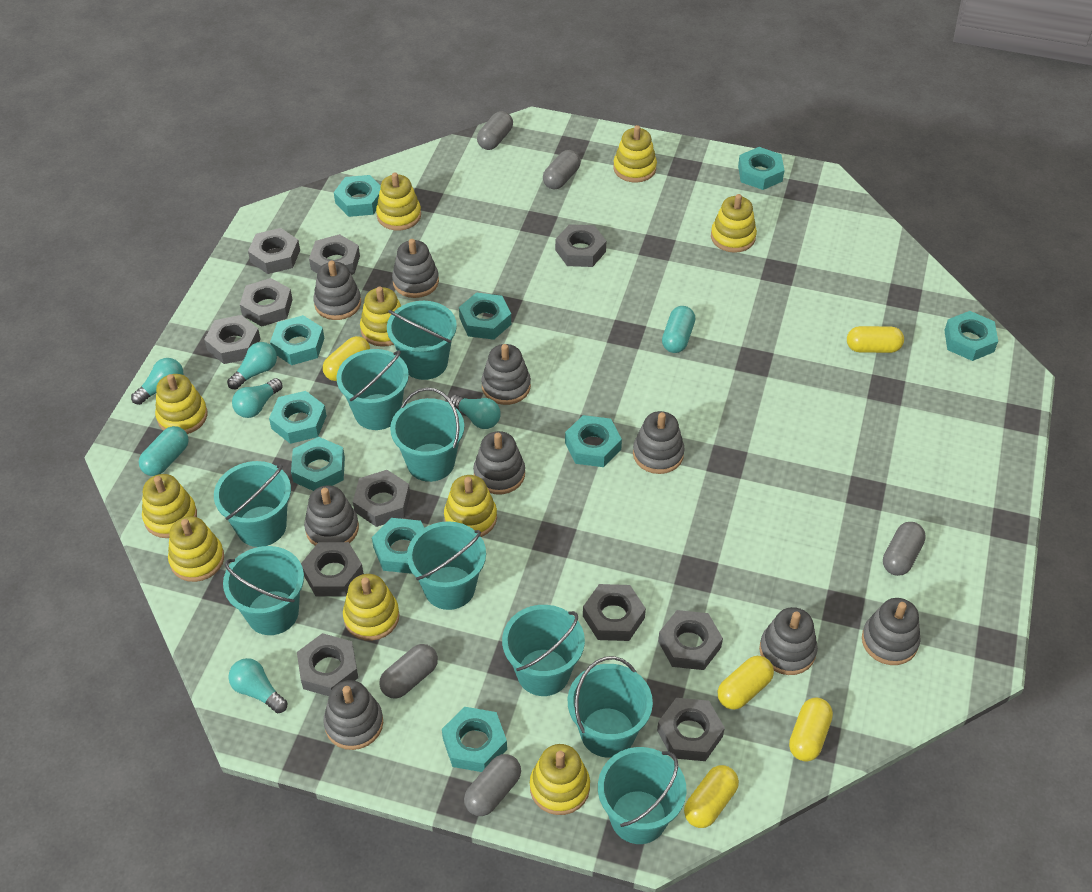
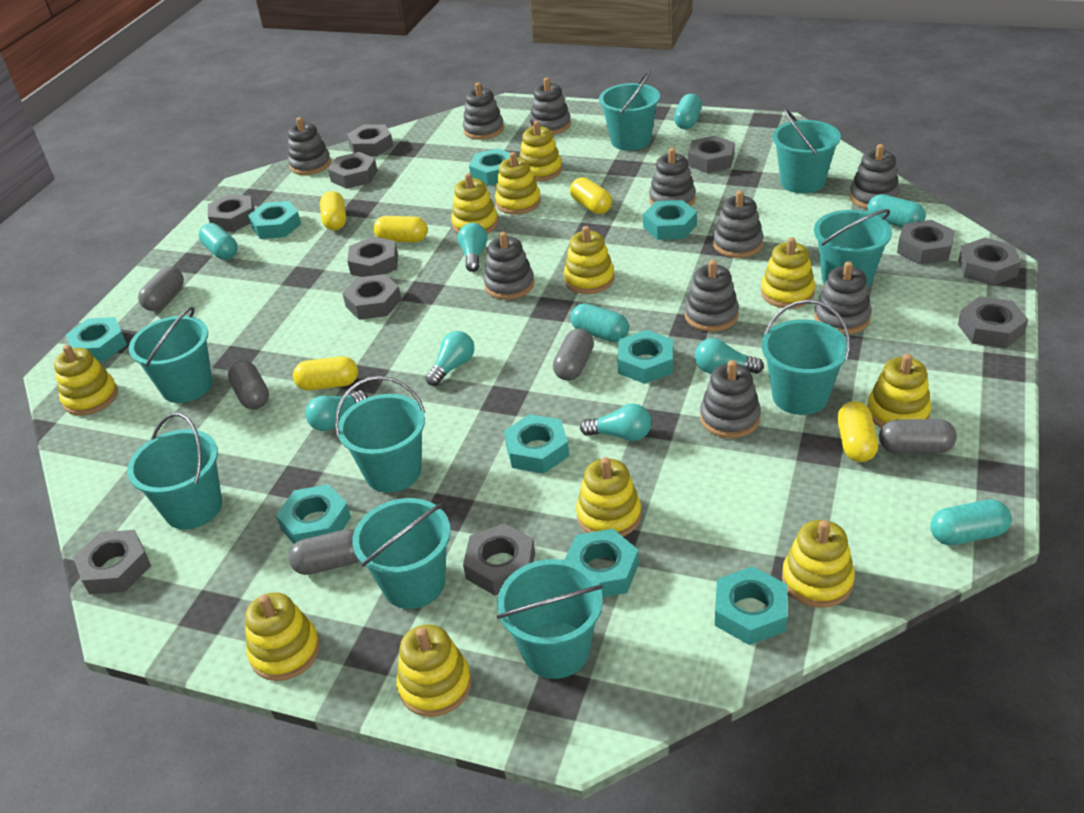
grey stacking toy: [304,485,359,546] [313,261,361,320] [323,680,383,750] [392,239,439,298] [473,431,525,494] [481,344,531,405] [633,411,685,474] [759,607,818,675] [862,598,921,665] = 9 -> [288,117,331,175] [463,82,504,140] [483,232,534,300] [530,78,571,135] [649,148,696,206] [685,260,739,332] [700,360,761,438] [713,190,763,258] [814,261,872,335] [849,144,900,209] = 10
turquoise capsule: [139,426,189,476] [662,306,695,353] = 2 -> [199,223,238,260] [570,303,629,342] [674,94,702,129] [867,194,926,228] [930,499,1012,545] = 5
turquoise nut: [269,391,327,444] [270,315,324,365] [291,437,345,491] [334,175,381,217] [372,518,424,574] [442,707,507,772] [459,293,511,340] [565,415,622,467] [738,147,784,190] [944,311,998,361] = 10 -> [66,317,127,362] [248,201,301,239] [276,484,351,544] [469,148,510,186] [504,414,569,474] [564,529,639,597] [617,330,673,384] [643,200,697,240] [715,566,787,645] = 9
yellow stacking toy: [142,474,197,538] [155,374,208,434] [168,516,224,582] [343,574,400,641] [360,287,401,347] [376,173,421,231] [444,475,497,537] [530,744,590,815] [613,125,657,183] [711,194,757,253] = 10 -> [54,345,118,415] [245,592,320,681] [396,624,472,717] [451,173,498,234] [495,152,541,215] [520,121,562,182] [564,226,615,294] [576,457,642,537] [761,237,815,308] [782,520,855,608] [867,354,931,428] = 11

